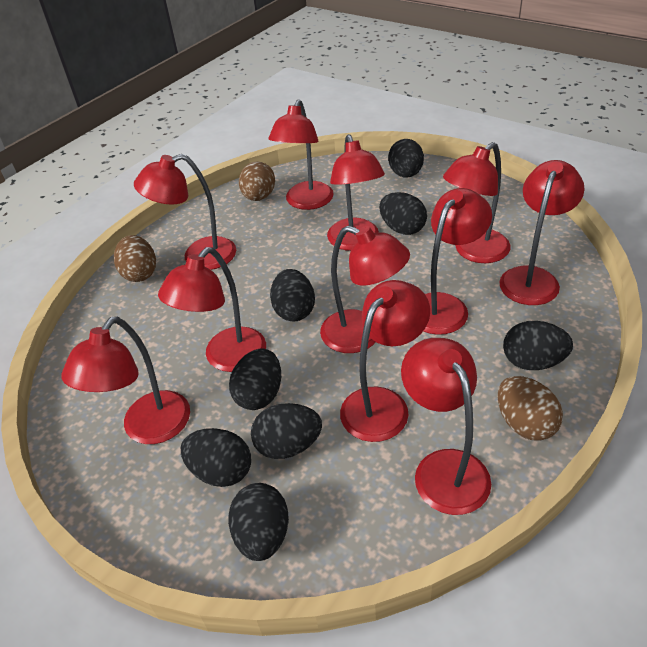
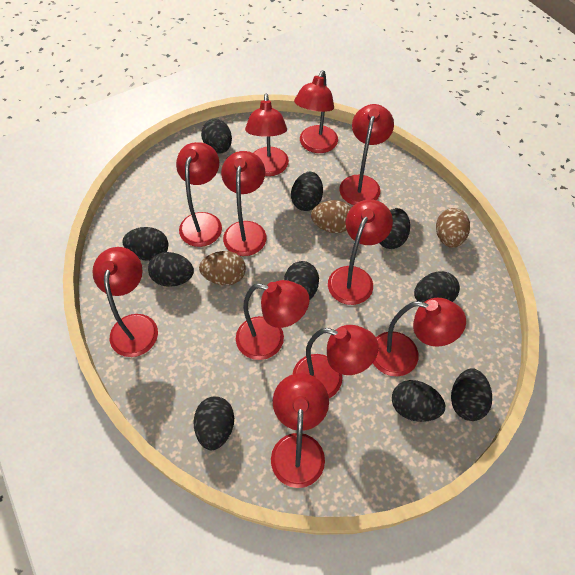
black egg: [181,428,251,487] [228,483,289,561] [229,348,281,410] [251,403,322,459] [270,269,315,322] [379,192,427,235] [388,139,424,178] [503,321,573,370] = 8 -> [122,227,168,261] [148,252,194,287] [193,396,234,450] [201,119,232,154] [284,261,319,300] [291,172,323,211] [380,208,410,249] [392,380,445,422] [414,271,460,302] [451,368,492,421] = 10

